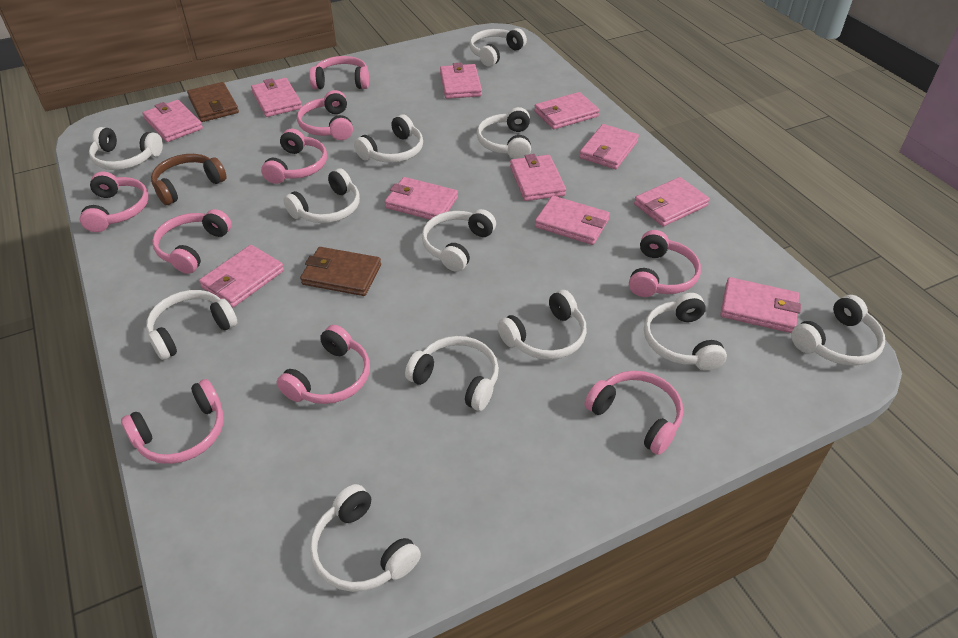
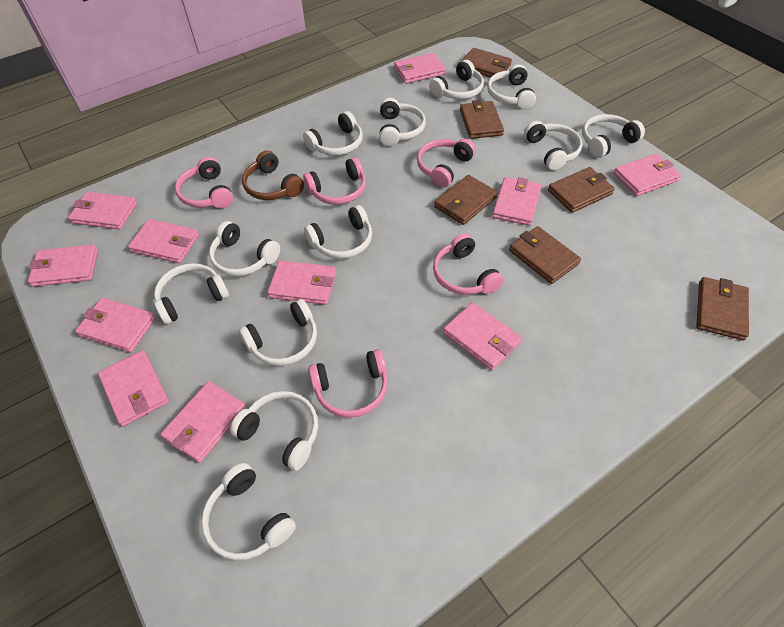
brown wallet: [187,82,239,122] [300,247,381,296] = 2 -> [434,175,498,225] [460,48,512,78] [460,100,504,139] [509,226,581,284] [548,167,615,213] [696,277,749,341] = 6
pink headphones: [80,172,149,232] [121,379,223,464] [152,209,232,274] [261,129,327,184] [277,325,370,404] [297,90,353,140] [309,56,369,89] [585,371,683,455] [629,230,701,297] = 9 -> [175,157,233,208] [303,157,366,205] [309,349,388,418] [417,139,476,188] [433,233,503,295] = 5

